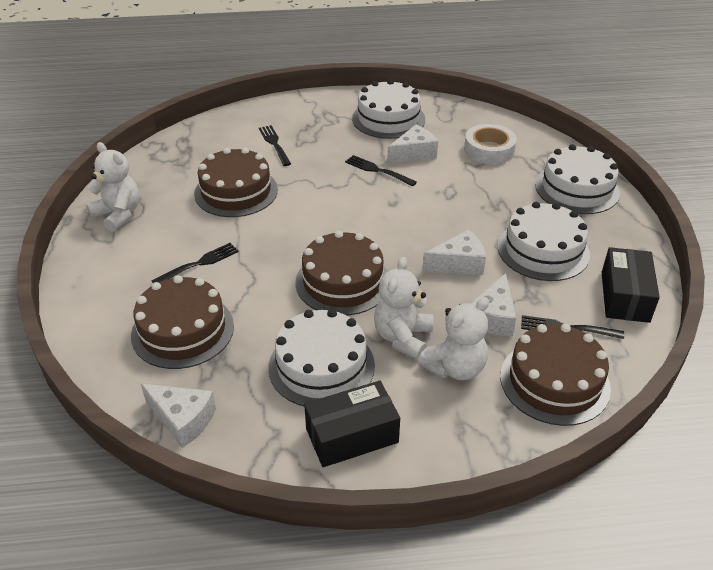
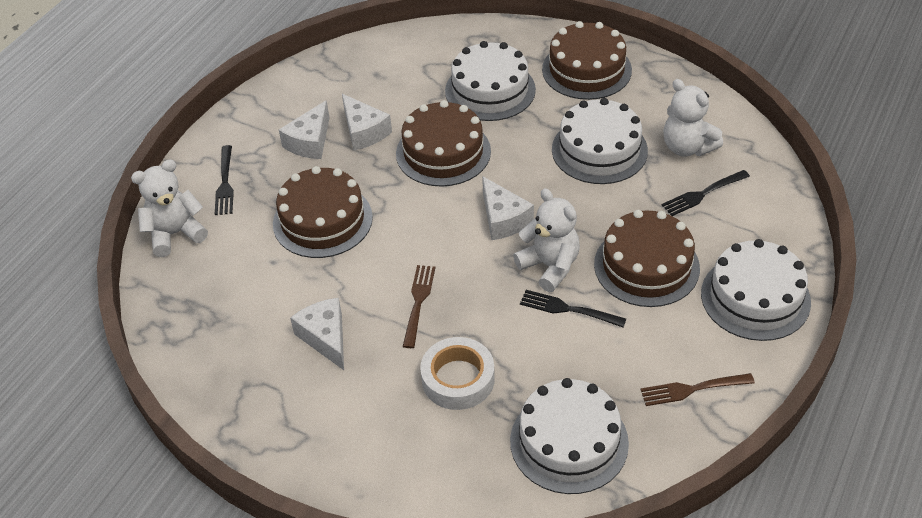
black box: [304,381,400,467] [602,247,660,323] = 2 -> none = 0
black fork: [152,243,239,283] [259,125,291,166] [345,155,417,186] [521,315,624,339] = 4 -> [215,145,234,215] [520,290,626,327] [662,170,750,216] = 3
brown fork: none = 0 -> [403,265,435,348] [640,373,755,406] = 2

